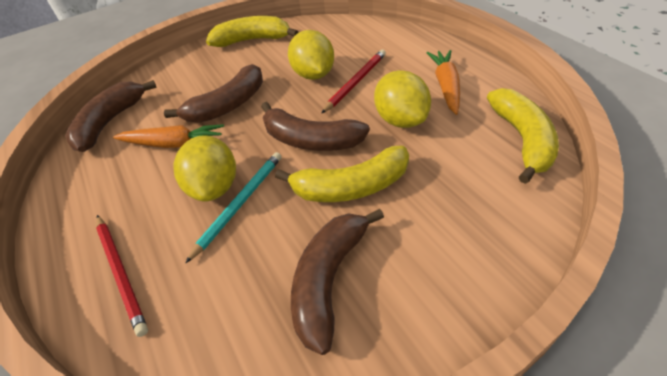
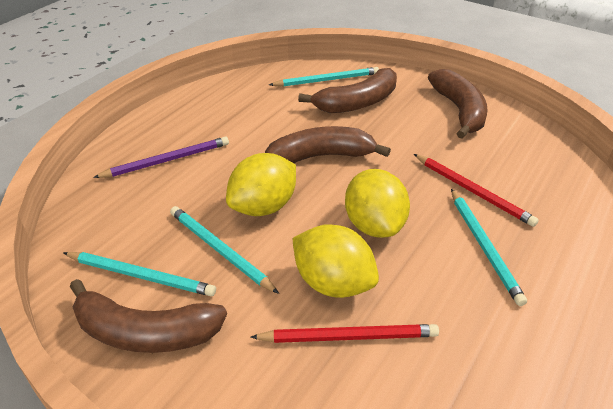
orange carrot: [113,124,224,148] [426,50,460,115] = 2 -> none = 0
purple pencil: none = 0 -> [93,137,229,178] = 1
turquoise pencil: [185,152,282,264] = 1 -> [63,252,216,296] [170,206,279,294] [269,67,379,87] [451,189,527,306] = 4
yellow banana: [206,16,299,47] [275,146,409,202] [487,88,559,184] = 3 -> none = 0

